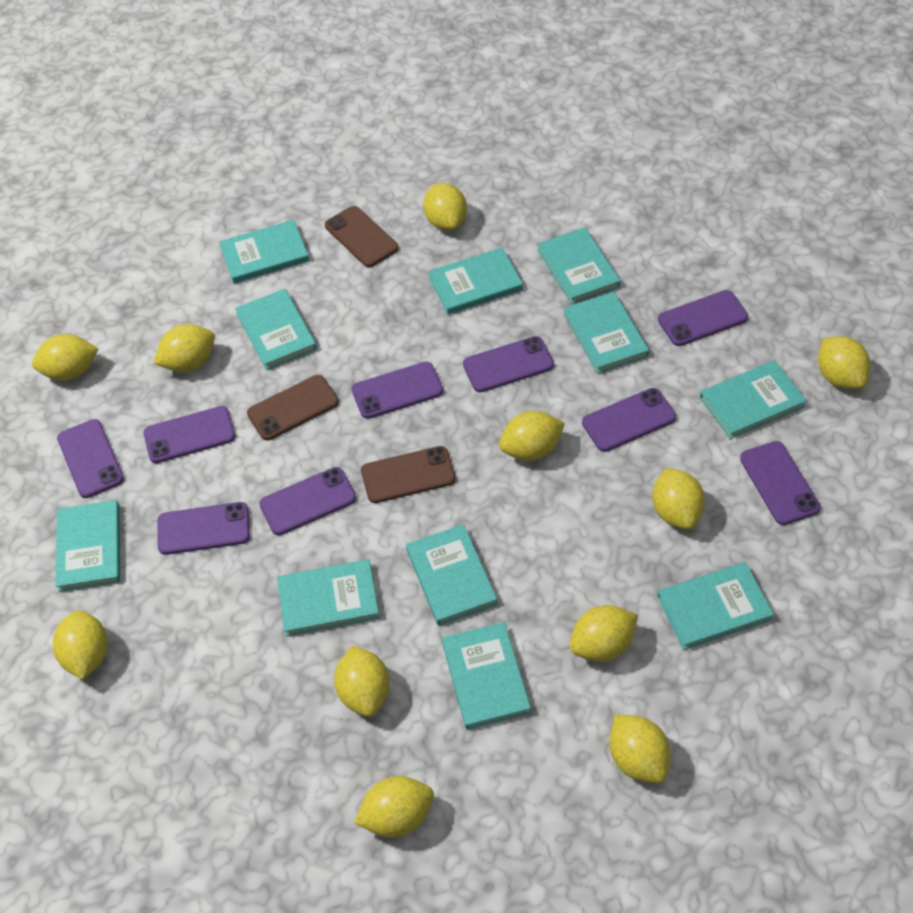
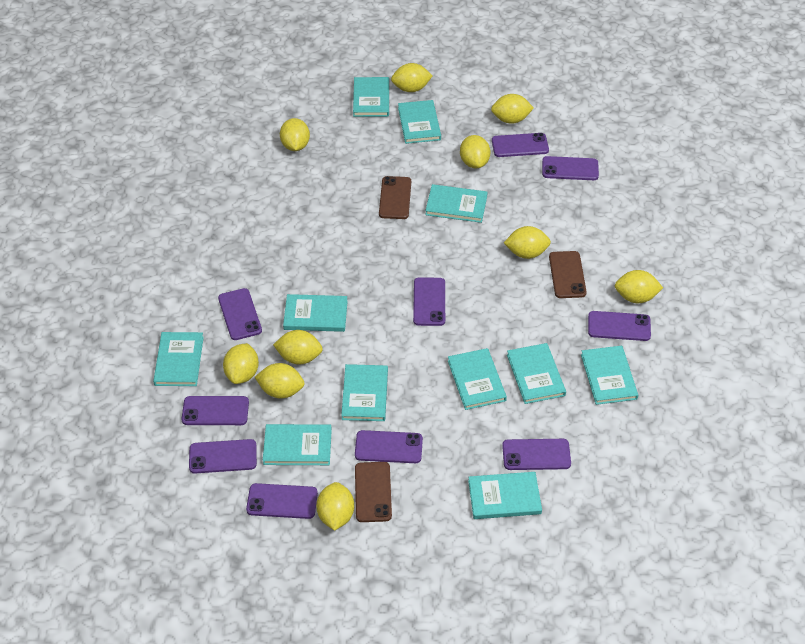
purple phone: [57,419,124,498] [144,406,235,463] [158,502,250,555] [259,467,356,535] [352,362,443,419] [463,336,554,392] [582,388,676,452] [658,290,748,346] [740,441,821,525] = 9 -> [182,396,249,425] [189,439,257,473] [218,288,262,340] [246,483,318,519] [355,430,423,463] [413,277,445,326] [492,133,549,157] [502,439,571,470] [542,156,599,180] [588,311,651,341] = 10
yellow lemon: [32,334,98,381] [53,610,108,679] [154,324,215,372] [334,646,390,717] [354,776,434,838] [423,183,467,230] [499,411,565,461] [570,605,638,662] [609,714,671,783] [652,468,705,529] [818,336,871,389] = 11 -> [223,343,259,384] [255,363,304,399] [273,330,323,365] [280,118,310,151] [316,482,354,531] [391,63,433,92] [460,135,490,168] [491,94,534,124] [504,226,551,259] [614,270,663,303] = 10

